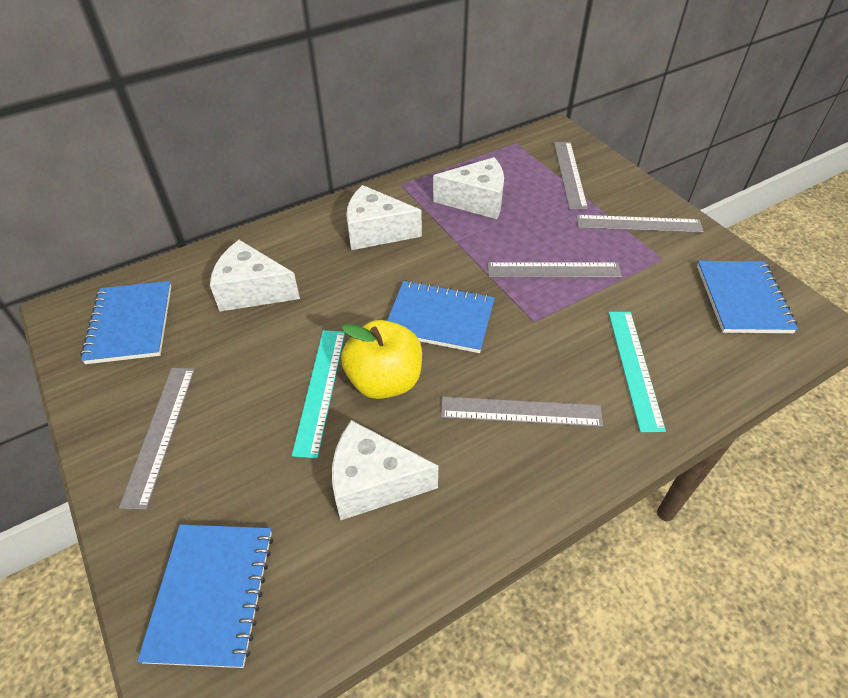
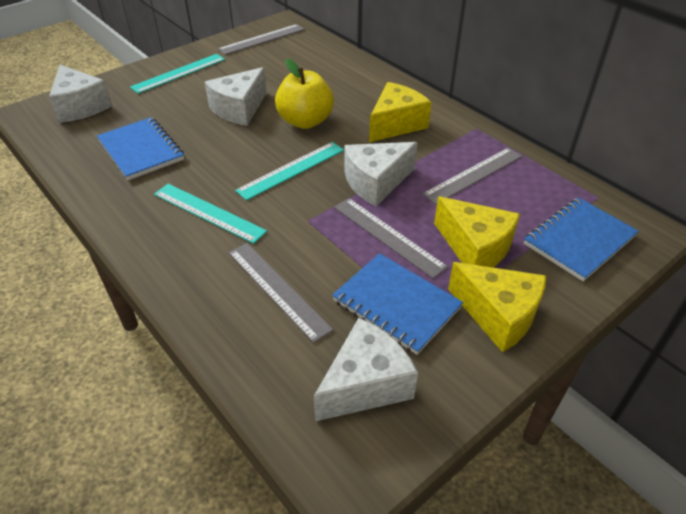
blue notebook: [80,281,171,364] [137,524,273,668] [387,280,495,353] [697,261,798,333] = 4 -> [97,117,184,180] [332,253,463,355] [524,197,639,282] = 3
grey ruler: [119,368,195,510] [441,397,603,427] [487,262,622,278] [554,142,588,209] [576,215,704,233] = 5 -> [218,24,305,55] [229,243,333,343] [334,198,448,279] [422,148,522,205] = 4
turquoise ruler: [292,330,345,458] [609,312,666,432] = 2 -> [130,54,225,94] [154,184,267,244] [235,142,344,201] = 3
yellow cheese: none = 0 -> [369,82,431,142] [434,196,520,268] [448,262,546,352] = 3

